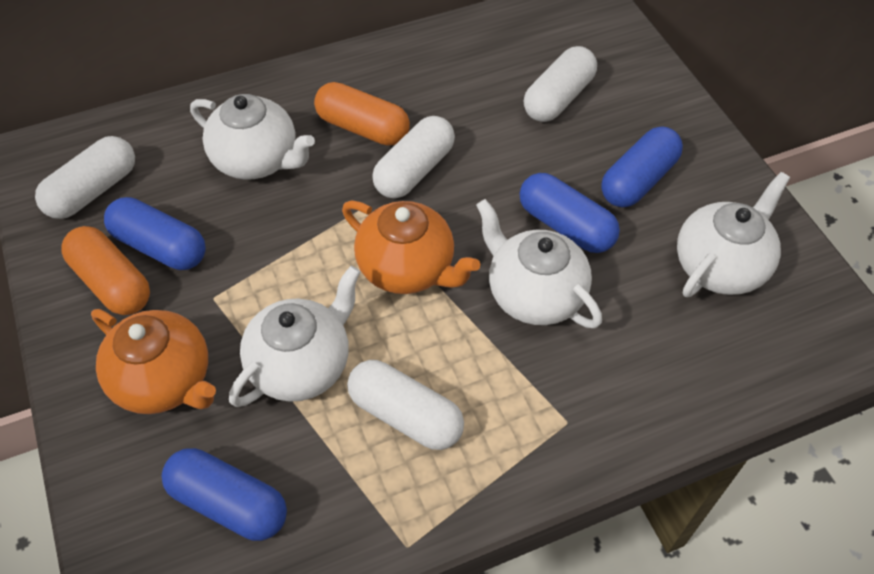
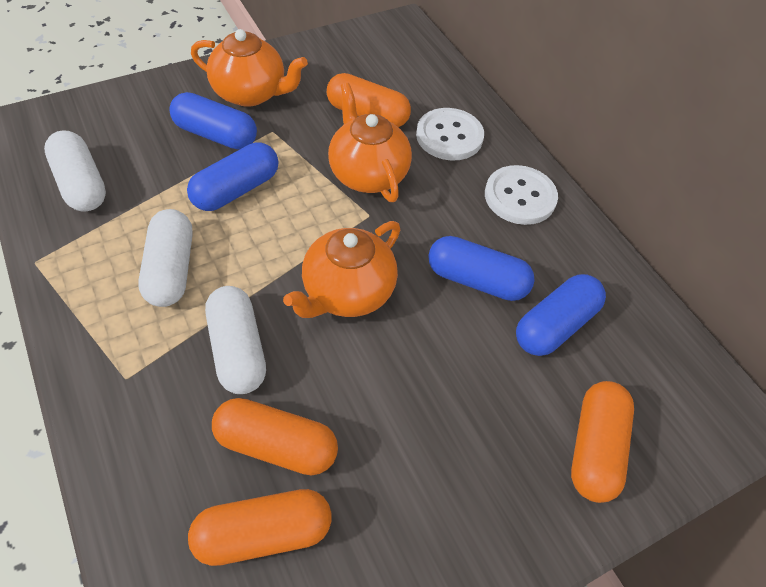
orange capsule: [61,226,150,315] [314,82,410,146] = 2 -> [188,489,332,566] [212,398,338,475] [327,73,411,127] [571,381,634,503] = 4
orange teapot: [91,309,216,414] [342,201,480,294] = 2 -> [191,29,308,107] [283,221,400,318] [328,83,412,202] = 3
white button: none = 0 -> [416,108,484,160] [485,165,558,225] = 2
white capsule: [35,136,135,219] [347,360,464,450] [372,116,455,198] [524,46,597,122] = 4 -> [44,130,106,211] [138,209,193,307] [205,286,266,394] = 3
white teapot: [190,94,315,180] [229,266,361,407] [476,199,602,328] [677,172,790,297] = 4 -> none = 0

